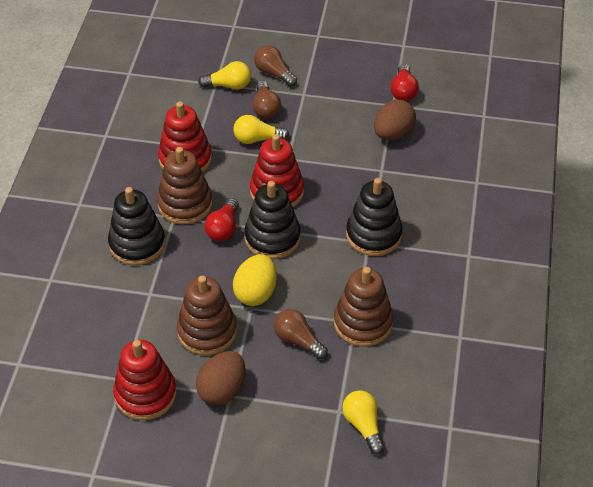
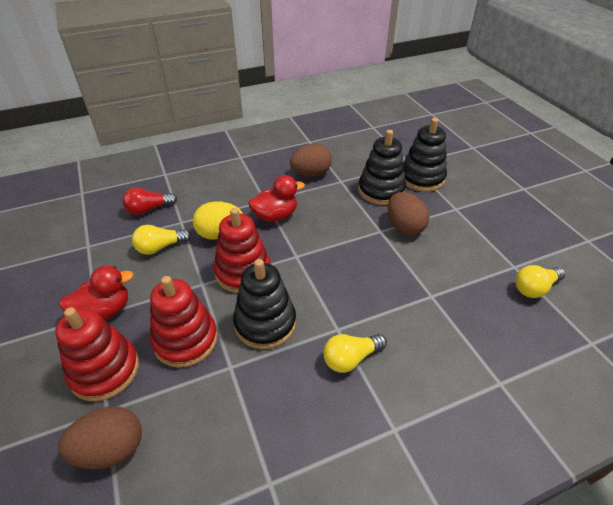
brown egg: [196,351,246,406] [374,100,416,141] = 2 -> [58,406,142,469] [290,144,332,177] [388,192,429,235] = 3
brown light bulb: [253,81,281,119] [254,45,297,87] [274,309,328,359] = 3 -> none = 0
brown stacking toy: [157,147,212,224] [177,276,237,355] [334,267,393,346] = 3 -> none = 0
red duck: none = 0 -> [59,266,134,320] [248,175,305,222] = 2
red light bulb: [204,198,239,241] [390,64,419,101] = 2 -> [122,187,177,215] = 1

